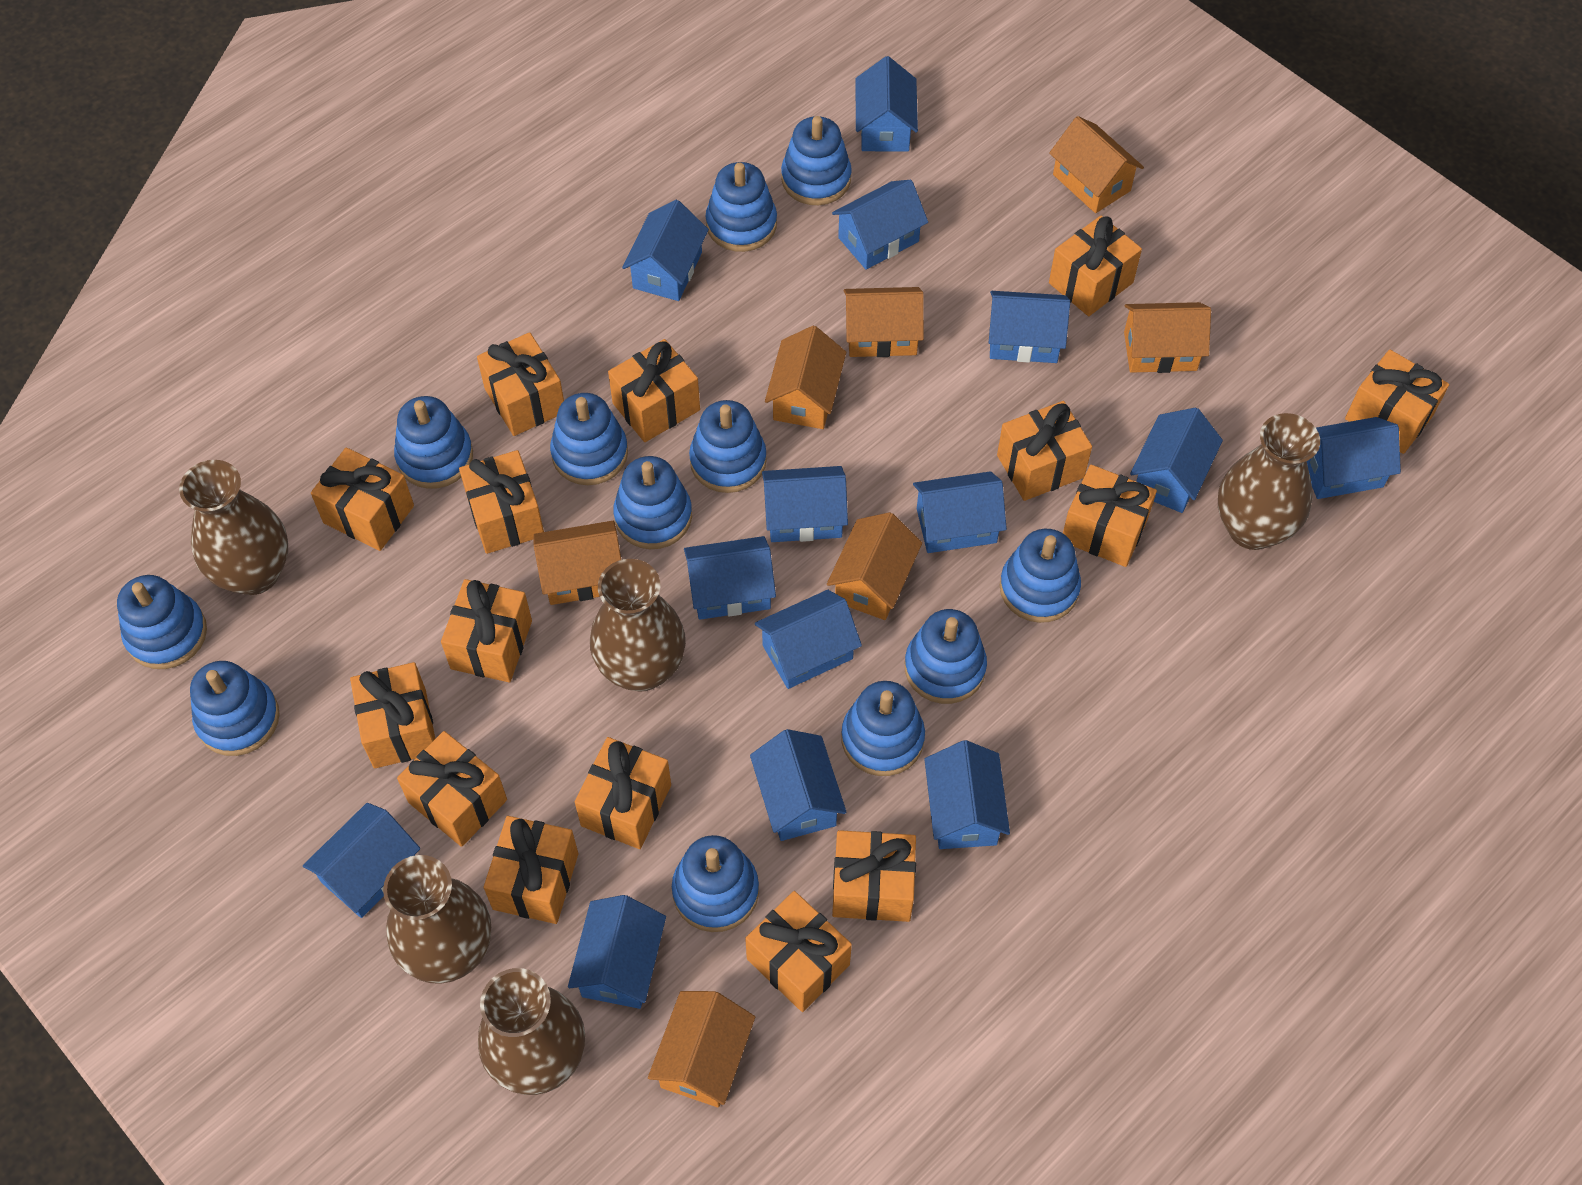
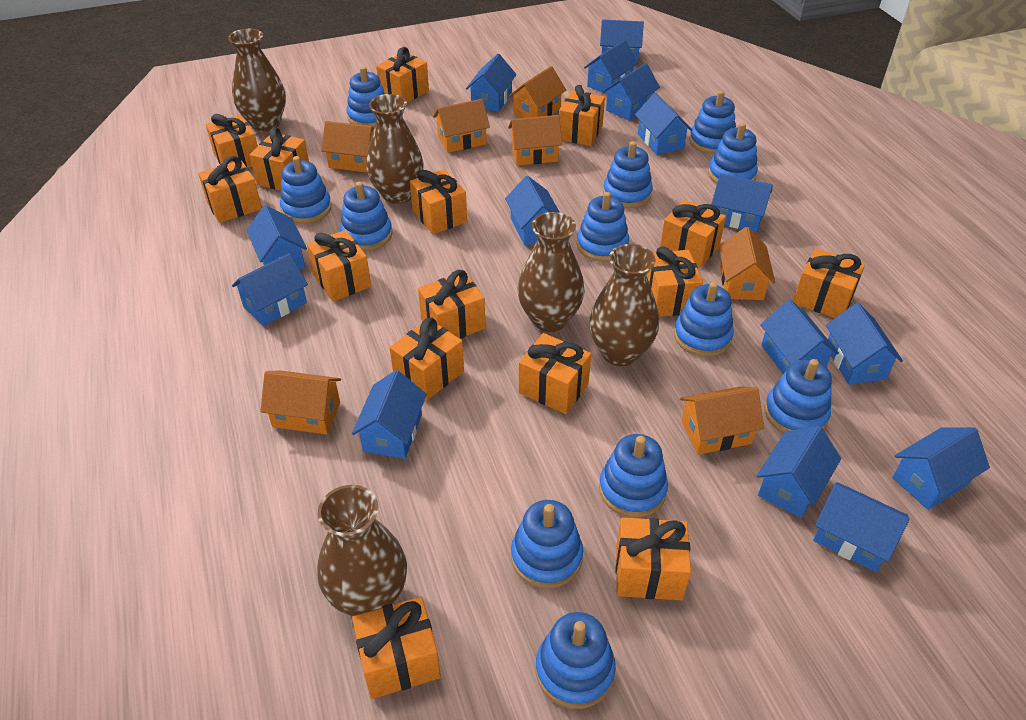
blue house: [303,803,420,918] [568,895,666,1009] [622,200,709,301] [684,536,776,620] [750,729,847,841] [755,590,862,689] [762,466,848,542] [832,179,928,270] [855,56,918,152] [913,471,1007,553] [924,740,1010,849] [989,291,1070,363] [1130,408,1223,513] [1307,417,1401,499] = 14 -> [232,253,308,326] [247,205,307,269] [352,370,427,459] [466,54,517,112] [505,176,560,246] [584,40,638,94] [600,20,644,61] [603,63,660,121] [635,93,692,155] [711,173,773,232] [757,426,841,518] [760,300,839,374] [813,482,909,572] [826,303,903,385] [892,428,990,510] = 15

